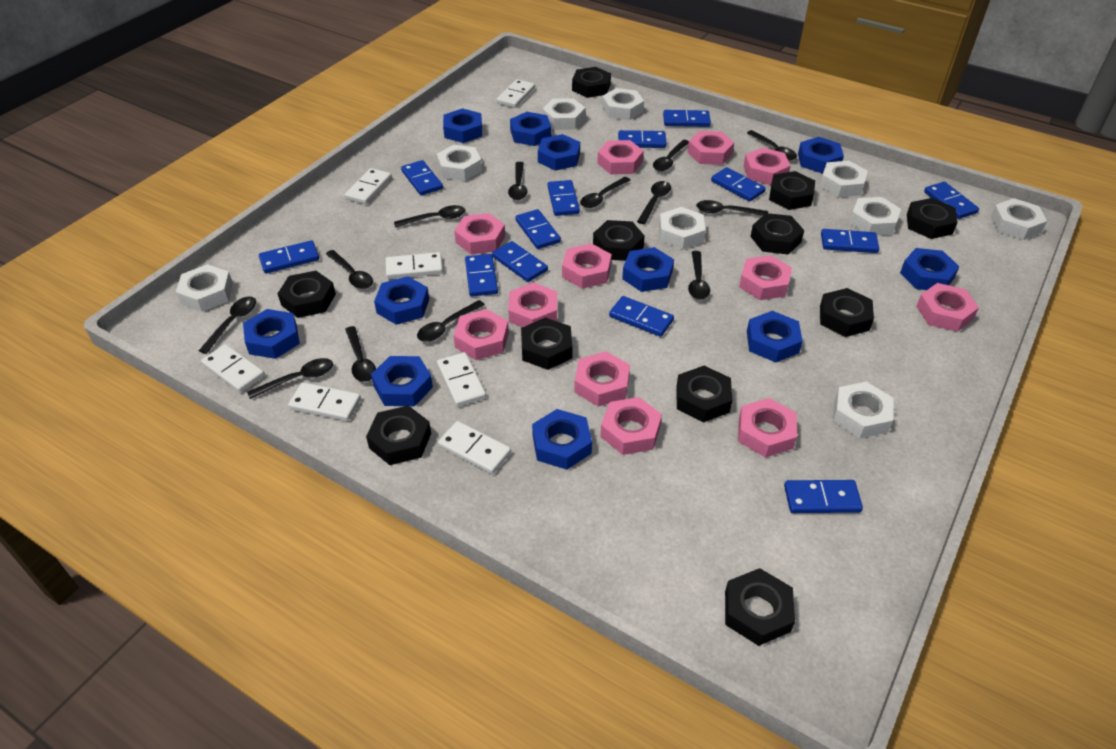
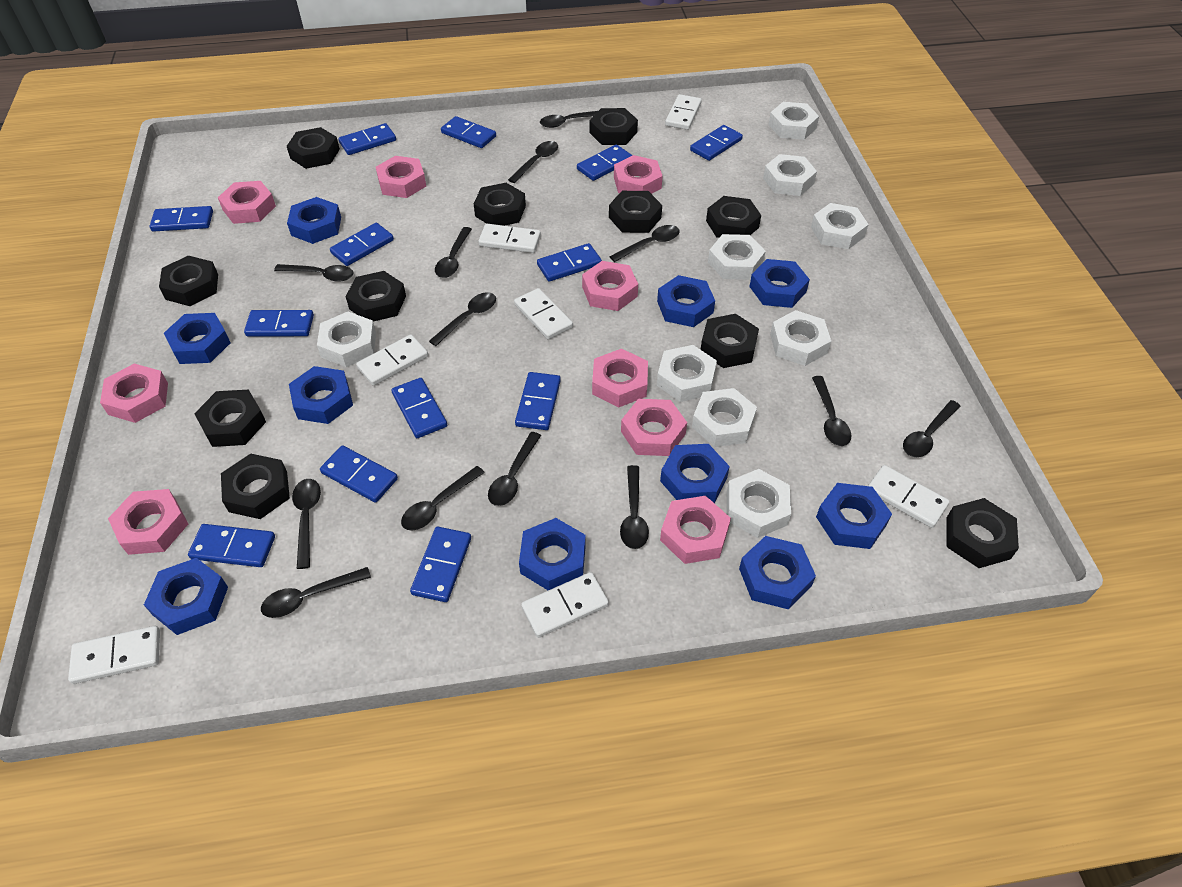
blue nut: [243,309,300,359] [371,356,433,406] [374,276,429,325] [443,108,482,143] [510,112,552,146] [532,409,592,470] [538,134,580,171] [622,247,674,292] [747,311,803,362] [798,137,844,174] [900,248,960,290] = 11 -> [144,558,228,635] [164,313,230,364] [287,197,341,244] [289,366,353,424] [519,518,586,590] [657,275,715,327] [660,444,730,503] [739,536,816,609] [749,259,810,308] [816,483,892,549] = 10
pink nut: [453,309,509,360] [454,213,505,255] [508,282,557,327] [562,243,612,289] [574,352,630,407] [597,140,644,174] [600,397,662,455] [687,131,734,165] [738,398,797,458] [739,255,792,300] [743,147,790,185] [916,283,979,332] = 12 -> [100,364,168,423] [108,489,188,555] [218,181,276,224] [376,156,426,198] [582,261,638,311] [592,349,648,407] [614,155,663,194] [621,399,687,456] [660,496,731,564] = 9

